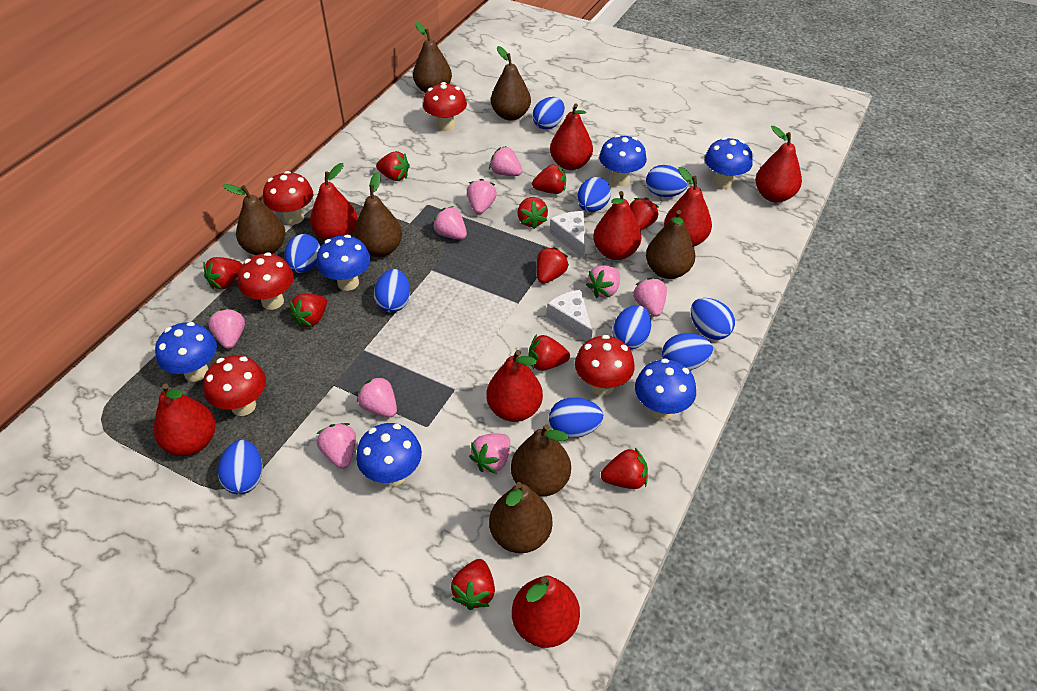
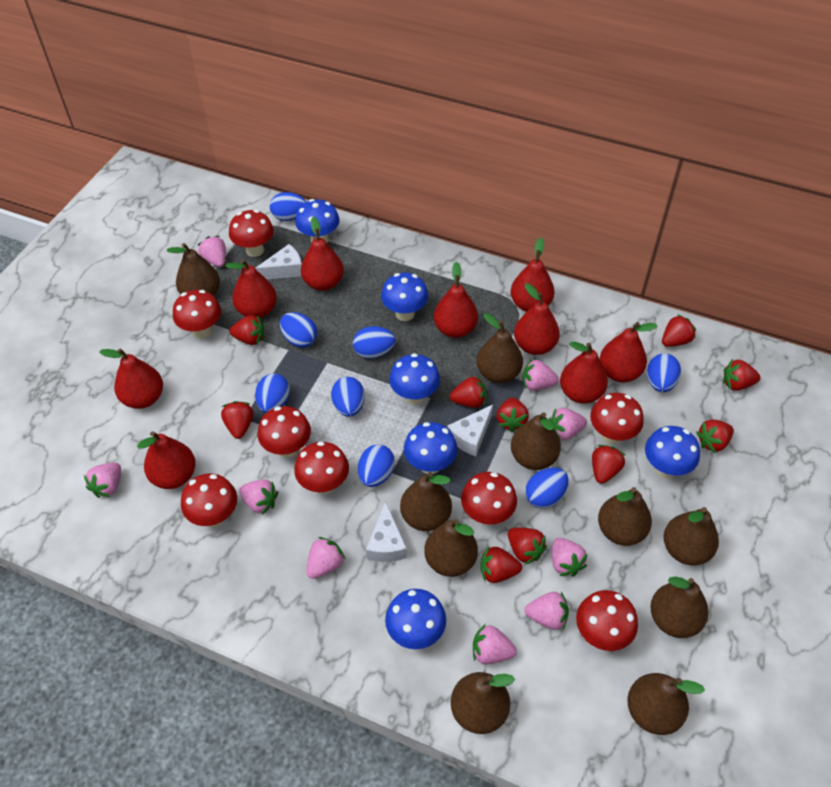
blue egg: [218,440,263,494] [285,234,320,273] [374,269,410,312] [532,97,565,130] [549,397,603,438] [577,177,611,212] [613,305,651,350] [646,165,688,197] [662,333,713,371] [691,298,735,340] = 10 -> [255,374,290,413] [270,192,306,221] [280,312,317,348] [331,377,365,417] [353,326,395,359] [358,445,395,487] [525,468,569,508] [647,354,681,392] = 8
brown pear: [223,184,286,255] [354,172,402,257] [413,22,452,93] [489,482,552,553] [491,46,531,121] [511,424,571,497] [646,210,695,279] = 7 -> [167,243,220,296] [400,472,452,531] [424,519,478,577] [451,672,515,734] [477,313,523,383] [511,412,561,470] [598,487,652,546] [627,673,705,735] [650,577,709,638] [664,507,719,565] = 10
red mushroom: [203,355,266,416] [238,252,294,310] [263,171,313,225] [423,82,467,131] [575,335,635,396] = 5 -> [173,290,221,339] [181,473,237,527] [229,210,274,257] [258,406,311,458] [294,441,349,494] [461,472,517,525] [576,590,638,651] [590,393,644,444] = 8
red pear: [154,384,216,456] [310,163,358,241] [487,350,543,422] [512,576,580,648] [550,104,593,170] [593,191,641,260] [664,167,712,246] [755,126,802,203] = 8 -> [99,348,163,409] [137,431,196,489] [225,259,277,318] [301,216,344,291] [434,262,478,338] [511,238,555,312] [514,283,560,355] [560,342,608,404] [600,322,658,382] = 9
white cheese: [547,290,592,341] [550,211,585,259] = 2 -> [255,244,302,279] [366,501,407,562] [447,405,493,456] = 3

